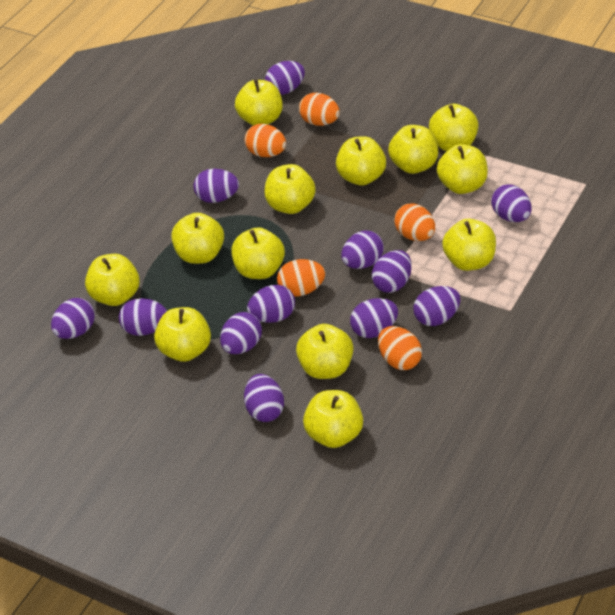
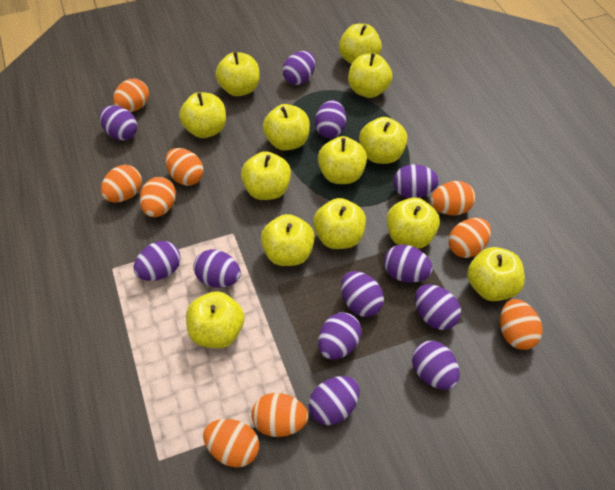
orange egg: [245,124,286,157] [277,259,325,297] [299,93,340,126] [378,326,422,370] [394,203,435,241] = 5 -> [101,165,142,202] [113,79,149,112] [140,177,176,217] [165,148,204,186] [203,419,259,467] [251,393,308,437] [430,181,476,215] [448,218,491,258] [500,299,543,350] = 9

